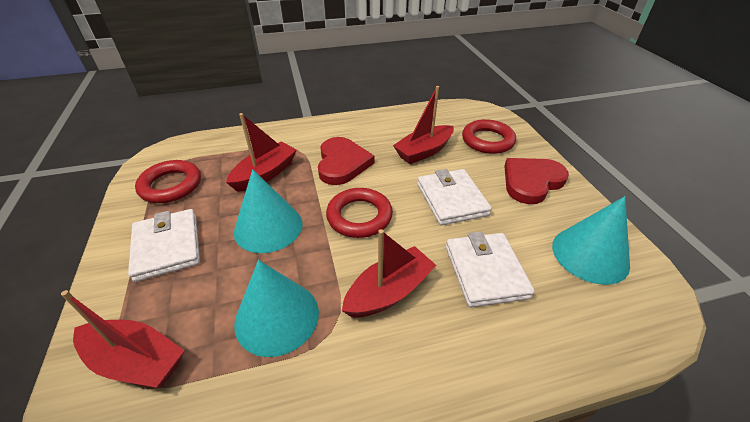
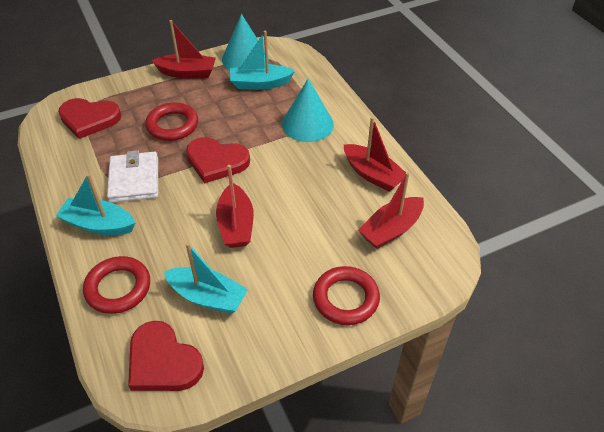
red heart: [318,137,374,185] [504,158,569,204] = 2 -> [58,98,121,139] [128,321,204,391] [186,137,250,183] = 3
turquoise boat: none = 0 -> [56,174,135,235] [164,242,248,314] [230,31,295,90] = 3
turquoise cone: [234,169,302,253] [234,260,319,357] [552,196,630,285] = 3 -> [222,14,269,70] [282,79,334,142] = 2
white wallet: [128,209,200,282] [417,169,492,225] [446,232,535,307] = 3 -> [107,150,158,203] = 1

